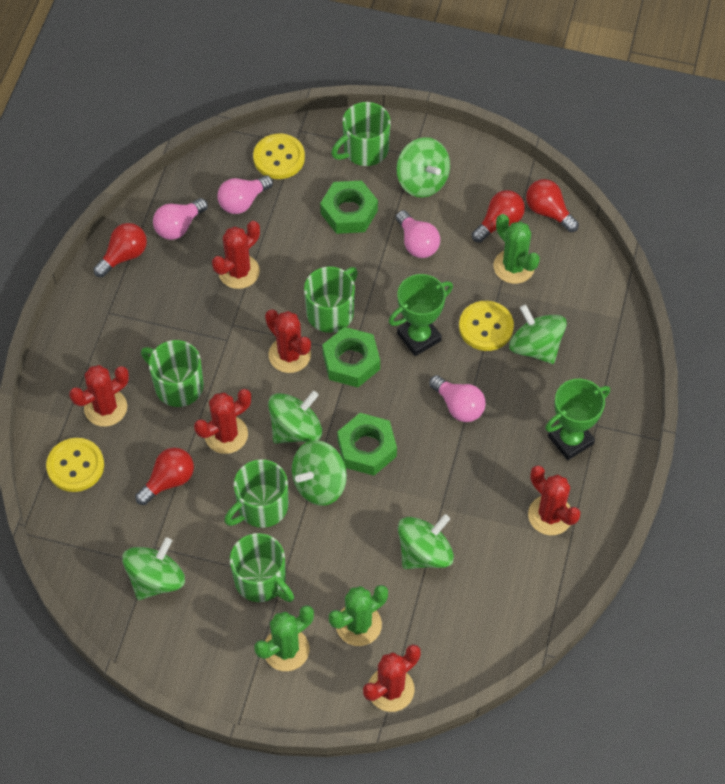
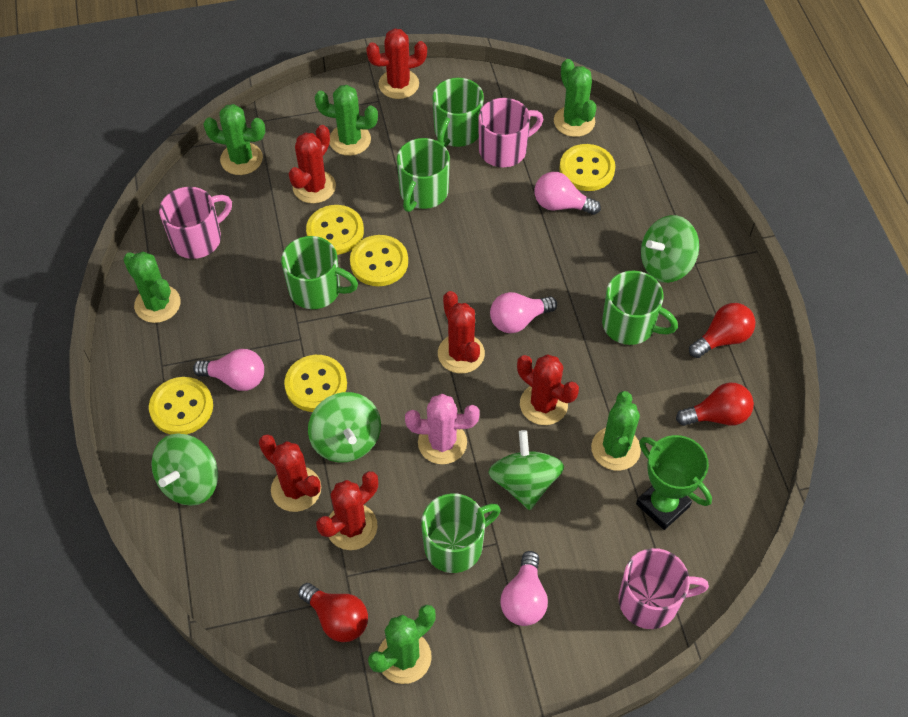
green cactus: [254,605,314,671] [329,585,388,646] [494,214,540,284] = 3 -> [123,252,181,323] [203,104,265,175] [315,85,378,156] [368,605,436,684] [554,59,596,137] [591,391,641,471] = 6
green nut: [320,181,378,234] [322,327,380,387] [337,413,397,476] = 3 -> none = 0
green spinning top: [122,537,185,600] [268,391,322,444] [292,440,347,506] [396,137,450,198] [398,514,454,569] [509,304,567,364] = 6 -> [151,434,218,506] [308,392,381,463] [489,430,564,510] [641,215,699,283] = 4
green trophy: [389,274,453,356] [545,379,610,460] = 2 -> [636,435,712,530] = 1
pink cactus: none = 0 -> [405,394,479,464] = 1
pink mug: none = 0 -> [159,187,232,259] [478,98,543,167] [619,548,709,629] = 3
red light bulb: [94,223,147,277] [135,448,194,505] [472,190,525,243] [526,179,579,232] = 4 -> [298,583,368,642] [676,382,754,426] [689,303,755,358] = 3
yellow button: [46,438,104,492] [253,134,305,179] [459,301,514,351] = 3 -> [149,377,213,434] [284,355,347,412] [306,205,364,255] [350,235,408,286] [559,144,615,191] = 5

